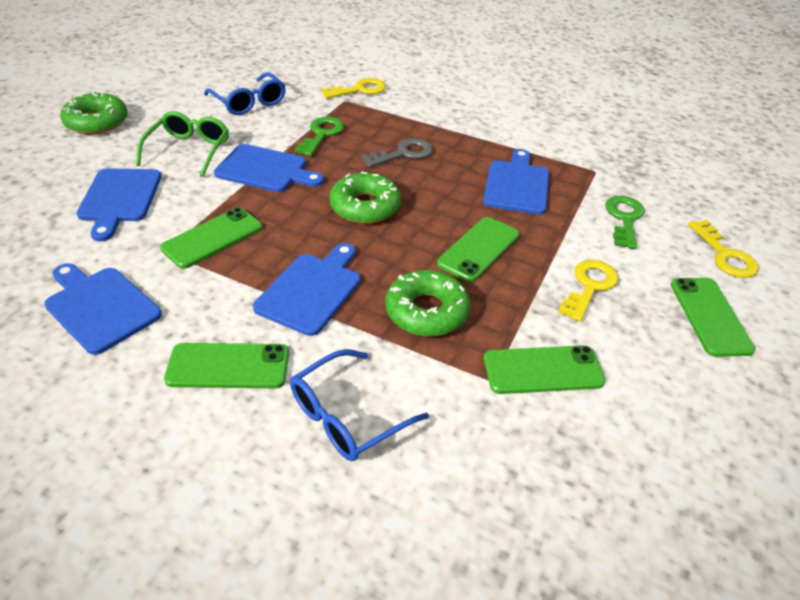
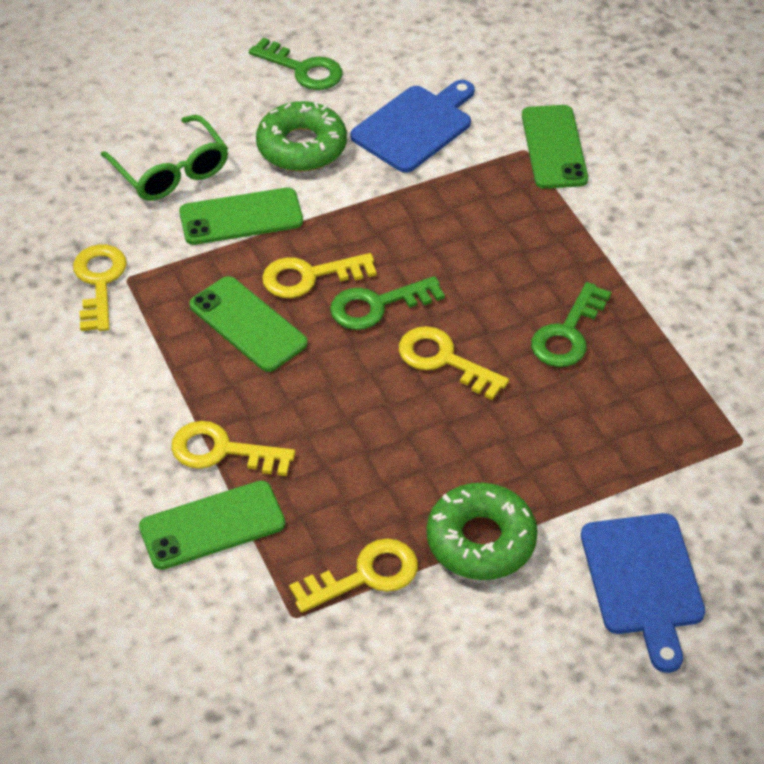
blue cutting board: [44,263,162,355] [76,168,162,241] [214,144,324,192] [253,243,361,336] [483,149,549,214] = 5 -> [351,80,475,173] [581,513,705,673] = 2
blue glasses: [204,72,285,115] [290,349,429,461] = 2 -> none = 0
green donut: [60,91,128,134] [329,171,401,224] [385,270,470,336] = 3 -> [256,101,347,171] [427,483,538,580] = 2
green key: [294,117,344,156] [605,196,645,249] = 2 -> [249,38,343,90] [330,276,445,330] [531,282,611,367] = 3
green phone: [160,207,262,269] [164,343,289,388] [437,217,519,282] [484,345,606,394] [671,278,755,357] = 5 -> [139,481,285,570] [179,188,303,245] [189,276,308,372] [522,105,588,189] = 4
grey key: [361,138,433,168] = 1 -> none = 0
yellow key: [321,78,386,99] [558,260,618,322] [688,220,759,278] = 3 -> [73,244,127,331] [171,421,295,476] [262,253,377,298] [289,538,418,613] [399,326,509,400] = 5

